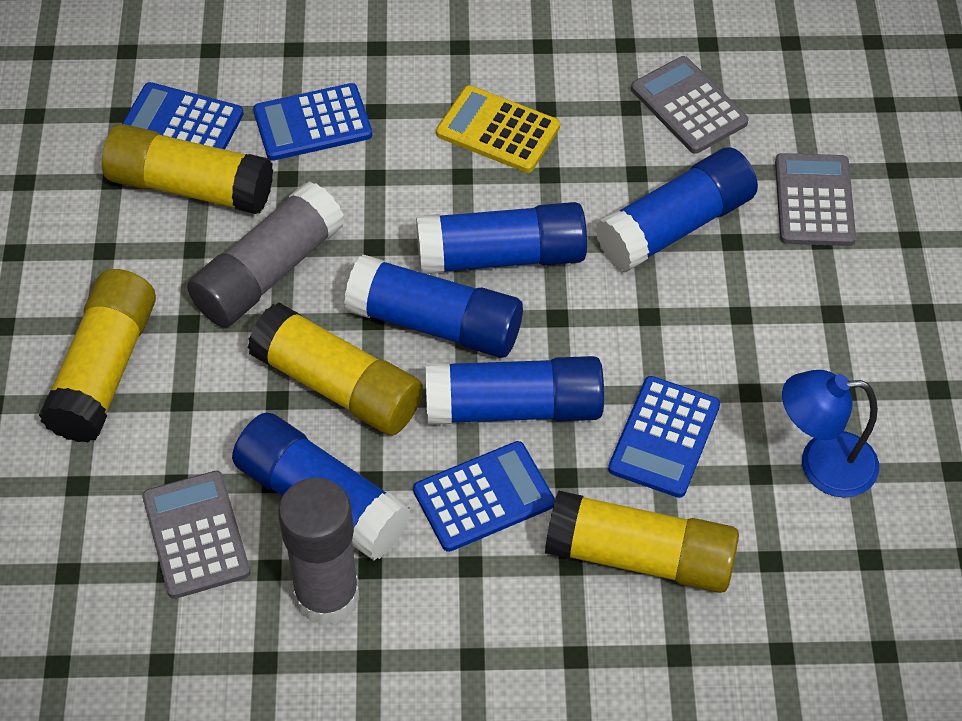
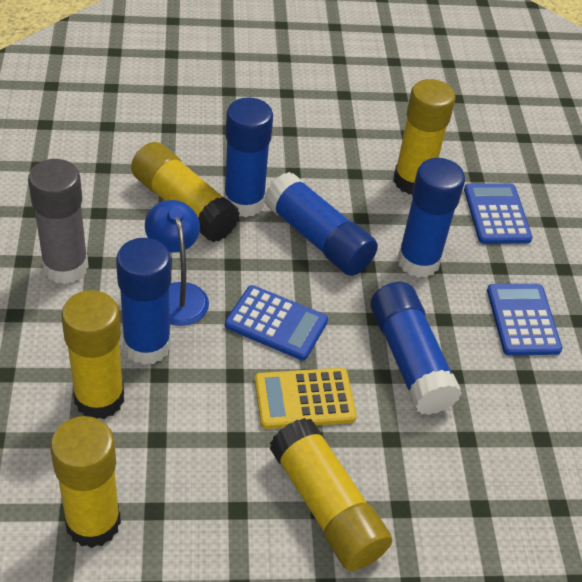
blue calculator: [122,82,244,149] [253,83,372,161] [413,441,555,552] [608,376,720,498] = 4 -> [225,285,328,360] [464,183,532,244] [487,284,562,356] = 3
grey calculator: [142,471,250,599] [631,56,748,154] [775,153,856,246] = 3 -> none = 0
grey glue stick: [187,181,345,327] [278,477,359,626] = 2 -> [28,159,89,284] = 1
yellow glue stick: [39,269,156,443] [102,124,273,214] [247,303,423,435] [545,490,739,593] = 4 -> [50,416,121,548] [61,290,124,419] [131,142,240,242] [270,418,392,571] [393,79,456,194] = 5

